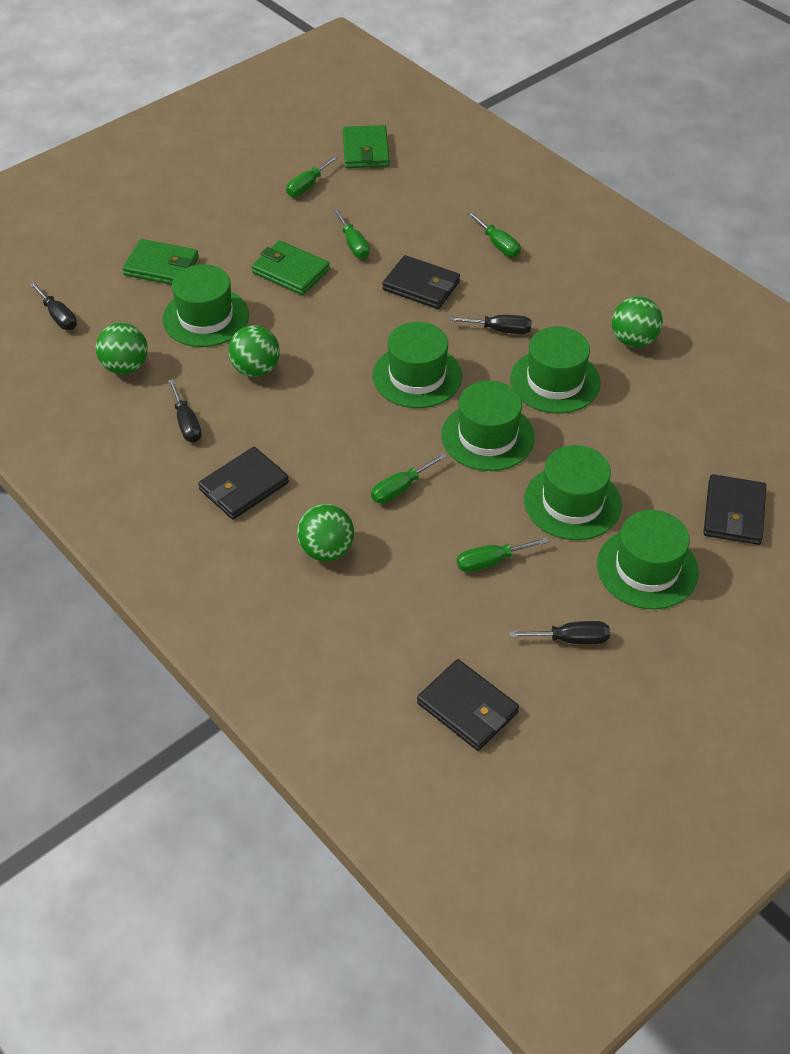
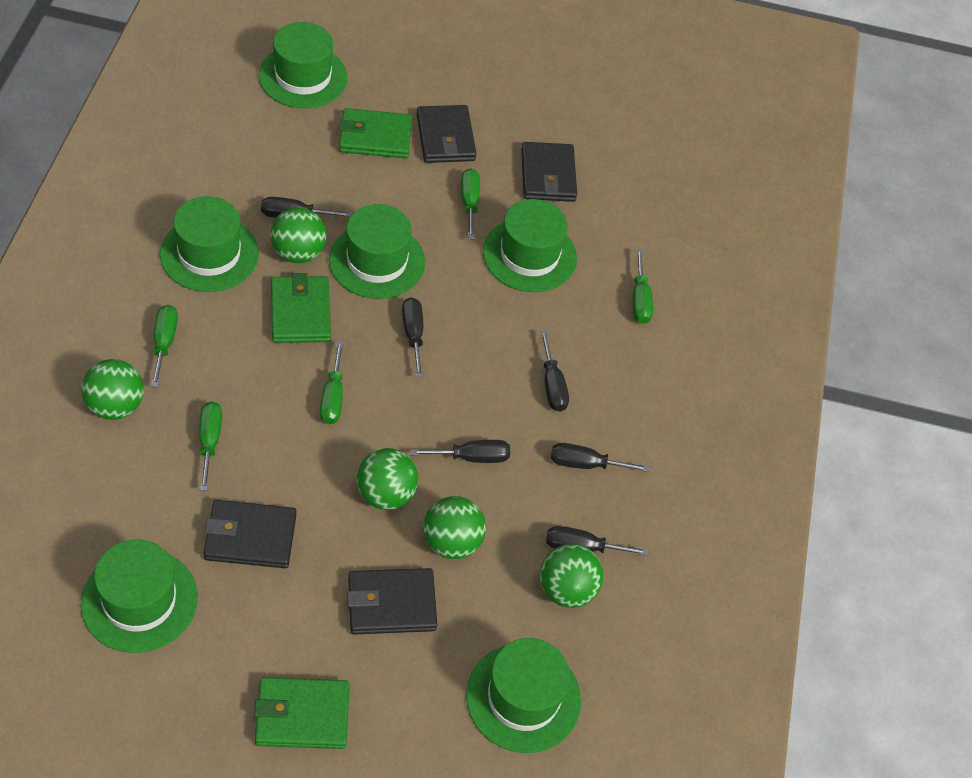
black screwdriver: [29,281,77,330] [168,379,202,443] [449,315,532,334] [509,621,610,644] = 4 -> [261,197,352,218] [402,297,423,378] [410,440,510,463] [540,330,569,412] [546,526,649,556] [551,443,649,472] = 6
green ball: [96,323,148,374] [228,325,280,377] [297,504,354,561] [612,296,663,347] = 4 -> [81,359,144,420] [270,207,326,263] [357,448,418,510] [423,496,486,559] [540,544,603,608] = 5

